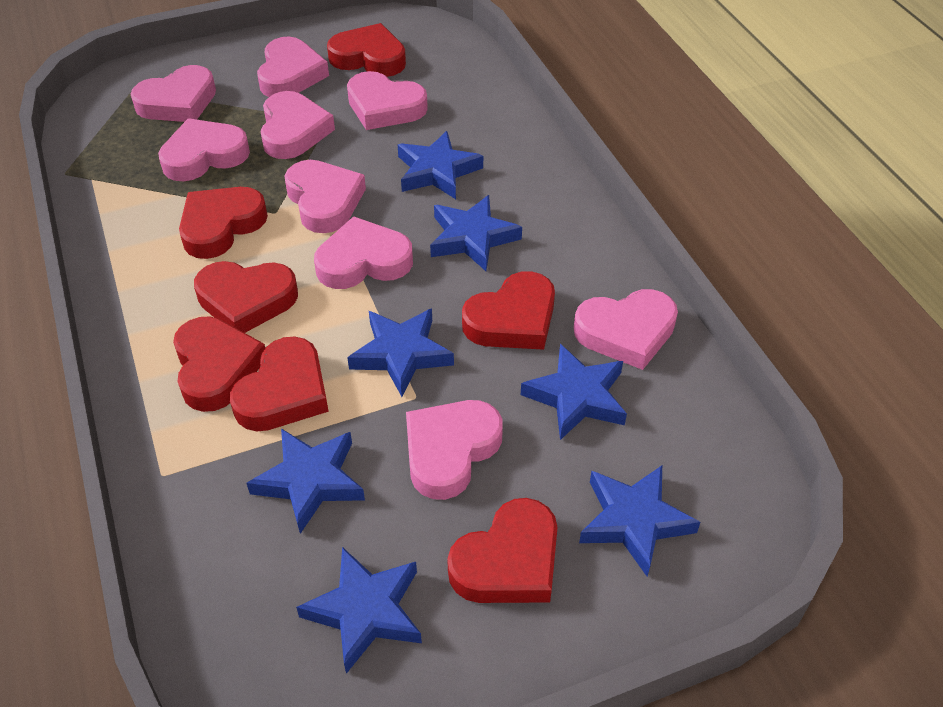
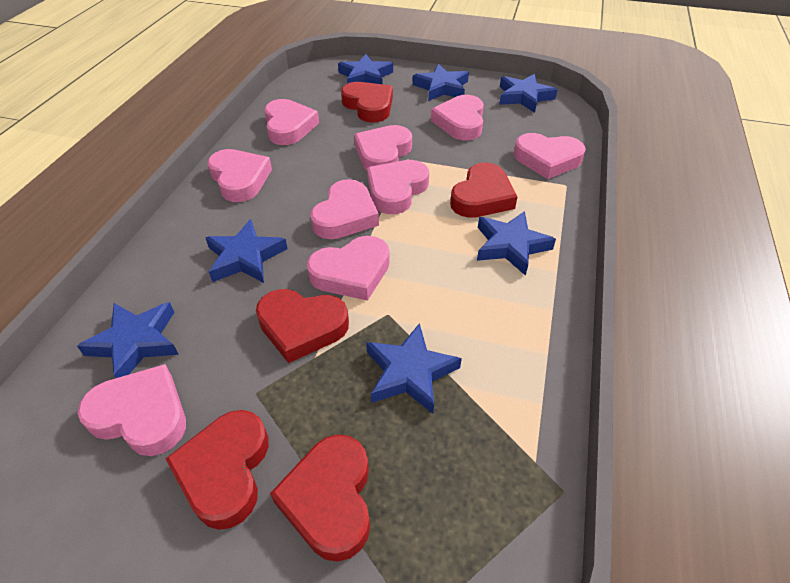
red heart: [173,317,265,412] [179,187,268,259] [194,261,298,333] [230,337,329,431] [327,23,406,77] [447,498,558,603] [462,271,555,350] = 7 -> [166,410,269,530] [256,289,349,363] [270,434,370,562] [341,82,393,122] [450,163,517,218] = 5

